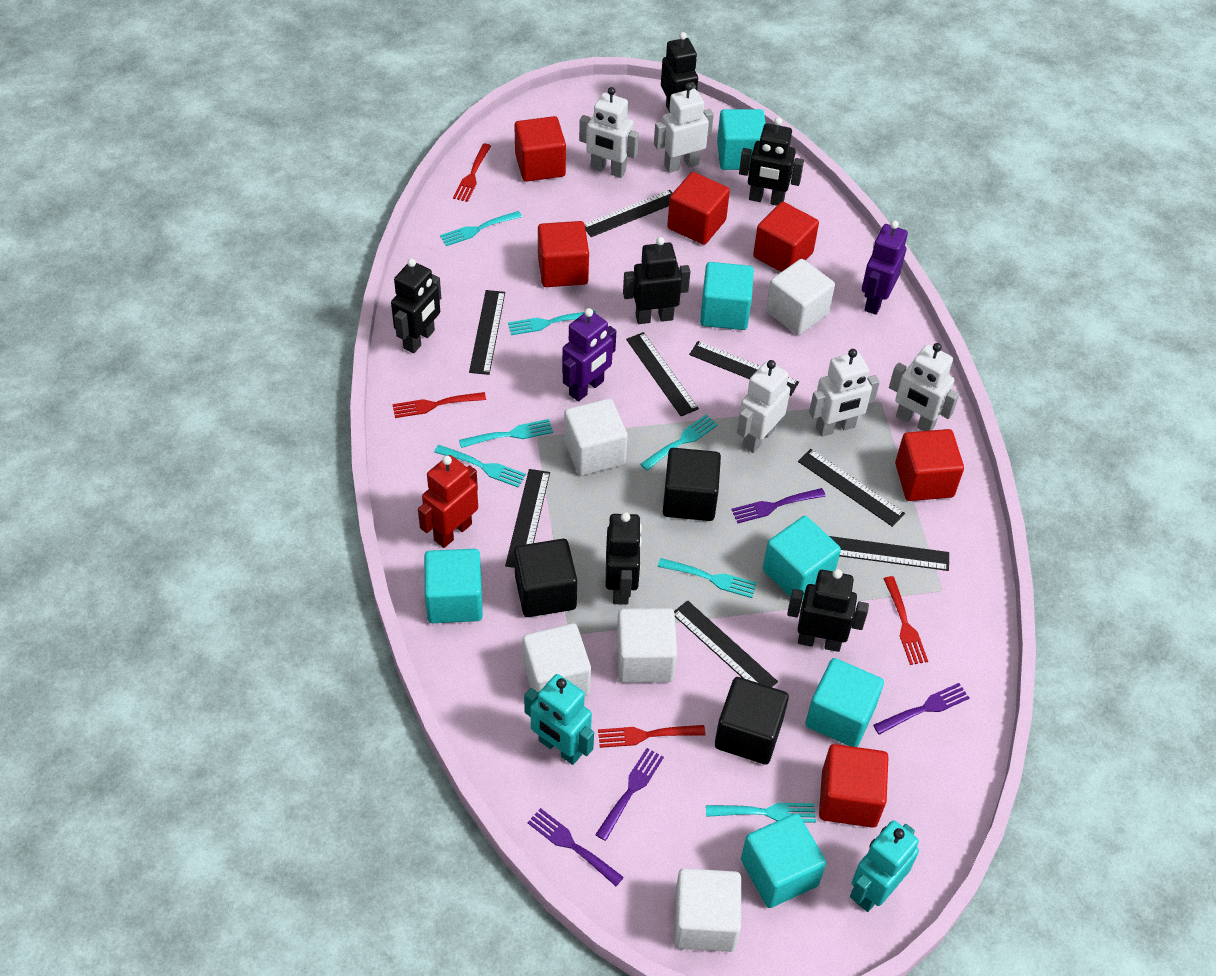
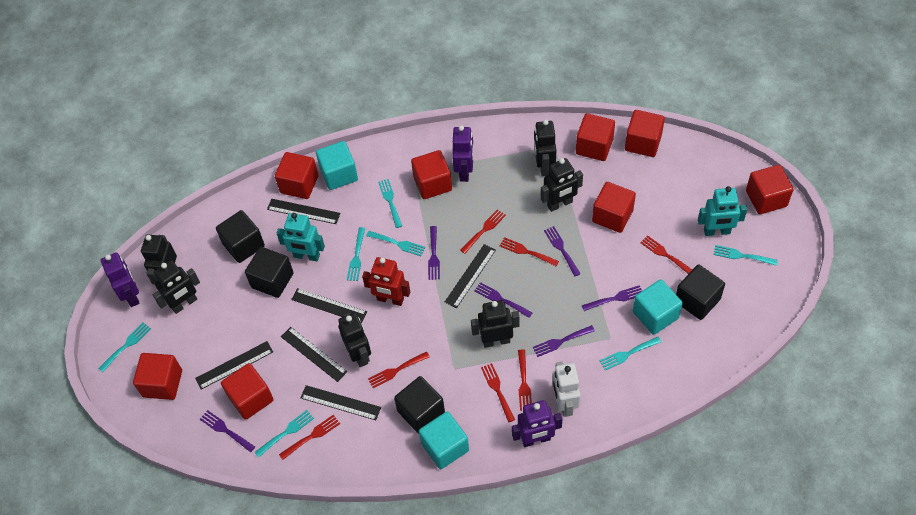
black cube: [514,539,577,617] [663,448,721,521] [715,677,789,765] = 3 -> [216,210,265,263] [245,247,293,298] [394,376,445,433] [676,265,725,320] = 4
black ruler: [469,290,505,375] [505,469,550,568] [585,190,673,237] [626,332,699,416] [674,600,778,687] [689,341,799,396] [798,449,905,527] [829,536,949,571] = 8 -> [195,341,273,390] [267,199,341,224] [281,327,347,382] [291,288,367,323] [301,385,381,420] [445,244,496,308] = 6
purple fork: [527,808,624,886] [595,748,664,841] [731,488,826,523] [873,683,969,735] = 4 -> [200,410,255,452] [428,226,440,280] [474,282,532,318] [533,325,595,357] [544,226,581,277] [582,285,642,311] = 6
purple robot: [562,308,616,402] [862,221,908,315] = 2 -> [101,252,140,307] [452,125,474,182] [512,400,562,447] = 3
red cube: [514,116,566,182] [538,221,589,287] [667,172,730,245] [753,202,819,272] [819,744,889,828] [895,429,964,501] = 6 -> [133,353,182,400] [221,363,274,420] [275,152,318,199] [411,150,452,199] [576,113,615,161] [592,182,636,233] [625,110,665,157] [746,165,794,214] = 8
red fork: [392,392,486,418] [453,144,491,202] [598,725,705,748] [883,576,928,665] = 4 -> [279,415,340,460] [368,351,430,388] [460,209,506,254] [481,363,515,422] [500,237,559,266] [518,349,532,411] [640,235,692,274] = 7
turquoise cube: [424,549,483,623] [700,262,754,330] [717,109,766,170] [741,813,826,908] [763,516,841,600] [805,658,884,747] = 6 -> [316,141,358,190] [419,411,469,469] [633,279,683,335] = 3
white cube: [523,623,591,696] [564,399,628,476] [616,608,677,683] [674,868,741,952] [766,259,835,335] = 5 -> none = 0
white robot: [579,87,639,178] [654,83,714,173] [737,360,790,453] [809,349,880,437] [889,343,959,431] = 5 -> [552,362,581,417] = 1

